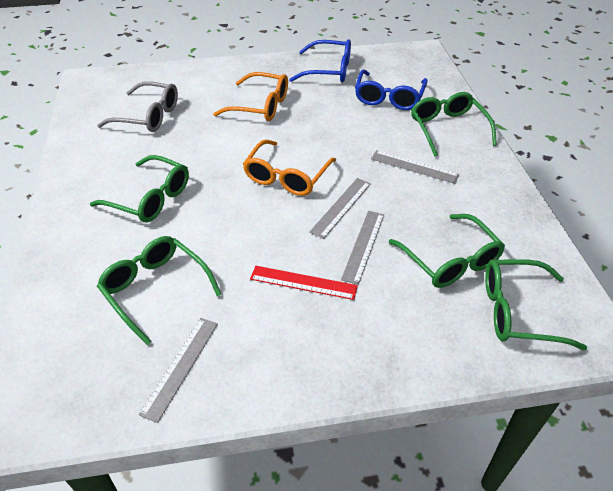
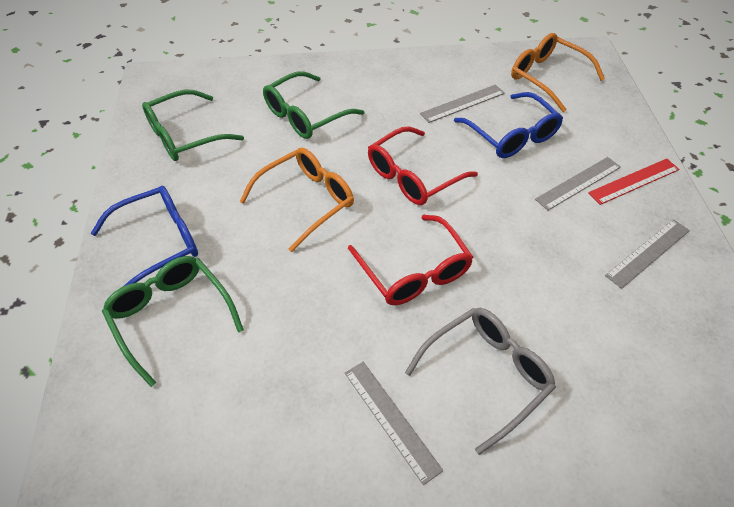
green glasses: [90,155,189,222] [97,236,222,345] [389,214,505,288] [411,92,497,157] [485,259,587,350] = 5 -> [102,256,244,387] [142,90,244,161] [263,71,364,139] = 3
red glasses: none = 0 -> [348,215,473,305] [368,126,478,205] = 2

